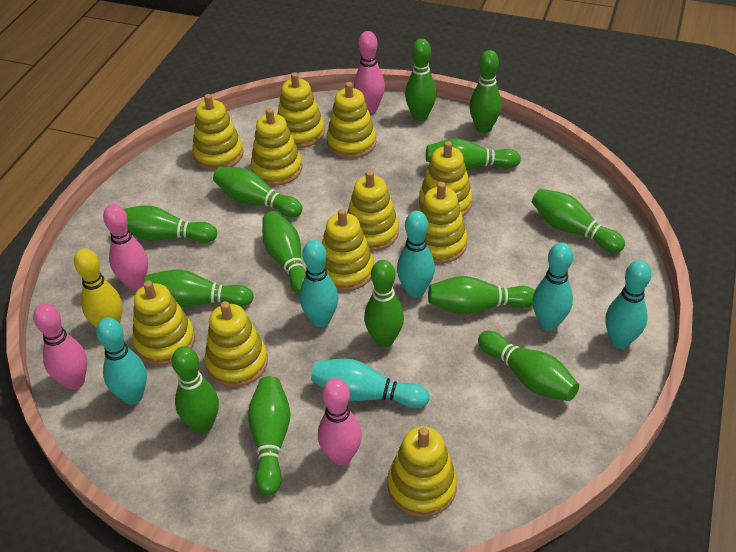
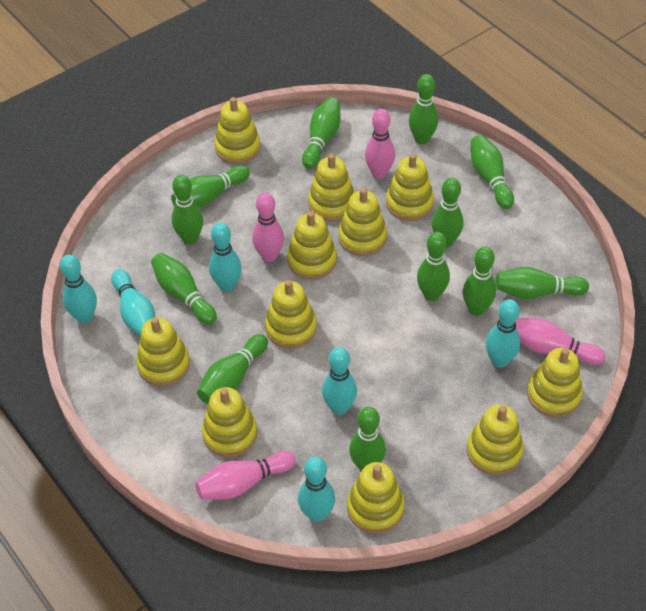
green bowling pin: [124,205,217,243] [144,269,254,307] [172,346,219,433] [213,167,303,217] [248,376,291,496] [262,211,306,295] [364,260,404,347] [405,39,436,121] [426,139,521,171] [428,276,535,314] [469,50,502,133] [478,331,579,401] [532,188,625,253] = 13 -> [151,253,217,325] [171,165,250,207] [172,175,203,244] [197,334,268,403] [302,97,341,169] [349,407,386,471] [409,74,438,144] [417,232,450,301] [432,178,463,247] [463,246,496,316] [471,135,514,209] [495,267,589,299] = 12
yellow bowling pin: [74,248,123,328] = 1 -> none = 0

